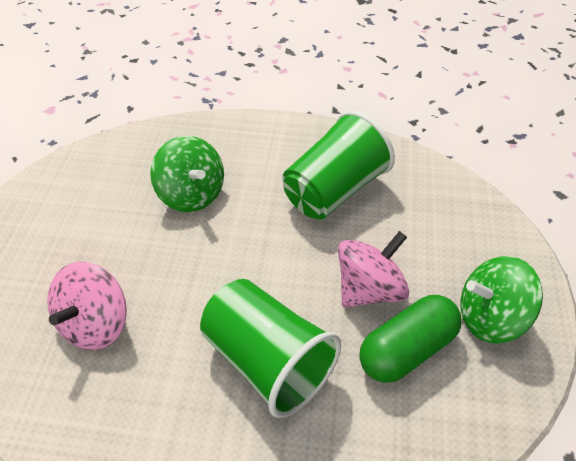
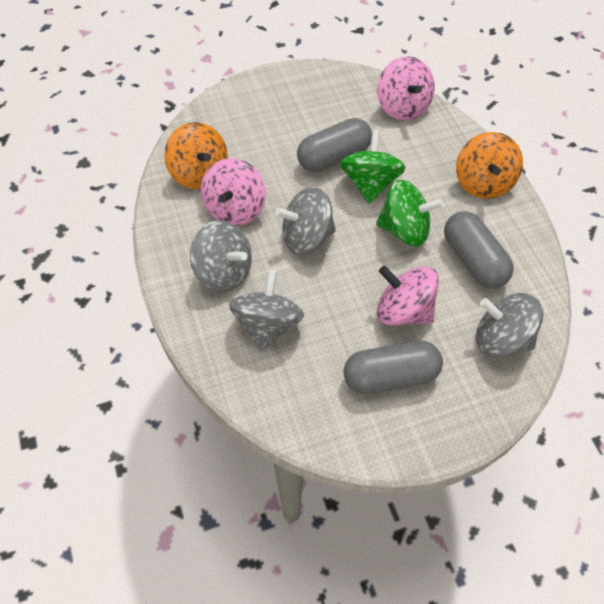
green capsule: [359,295,462,383] = 1 -> none = 0
green cup: [200,279,341,418] [282,110,395,220] = 2 -> none = 0
grey capsule: none = 0 -> [297,118,372,172] [344,341,443,394] [444,211,514,289] = 3
grey spinning top: none = 0 -> [190,220,252,292] [229,270,304,352] [275,187,336,255] [476,293,543,358] = 4
orange spinning top: none = 0 -> [164,122,228,189] [456,132,523,199] = 2
pink spinning top: [47,262,127,350] [338,231,409,308] = 2 -> [201,158,266,226] [377,56,435,120] [377,266,439,325] = 3

